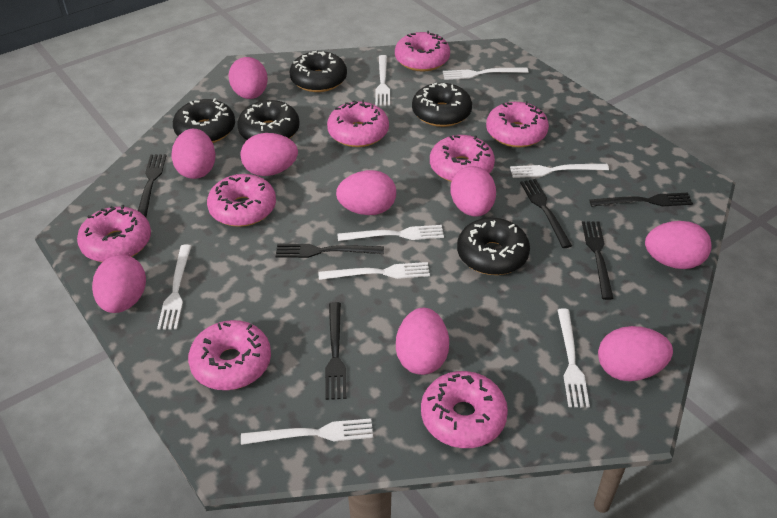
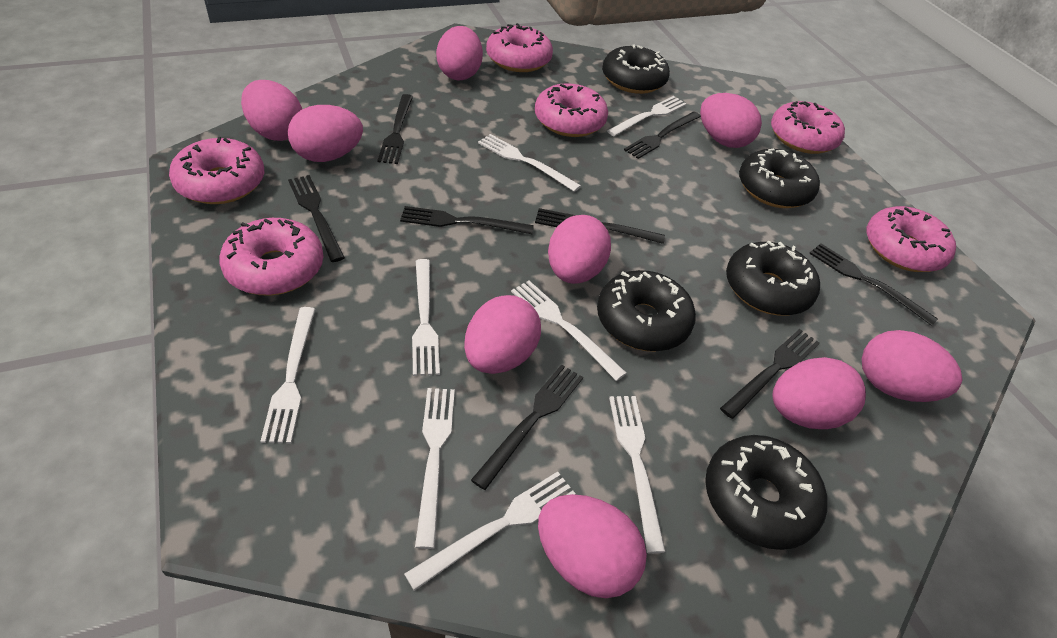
black fork: [138,154,167,217] [276,244,384,258] [325,302,346,400] [520,179,572,248] [582,221,614,300] [589,193,693,207] = 6 -> [288,175,345,262] [377,94,413,164] [400,206,534,234] [471,364,583,490] [535,208,665,244] [624,111,701,159] [720,329,820,419] [809,243,938,326] = 8
pink donut: [77,205,151,262] [188,320,271,390] [207,174,276,227] [327,100,389,147] [395,31,450,71] [421,371,508,448] [430,135,495,182] [486,101,549,147] = 8 -> [169,137,264,204] [219,218,324,295] [486,23,553,72] [535,83,608,137] [771,101,845,154] [866,206,956,272] = 6

